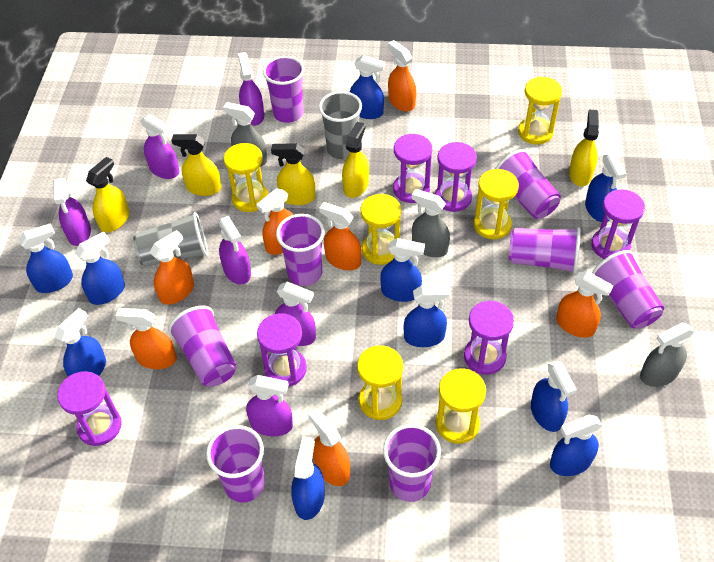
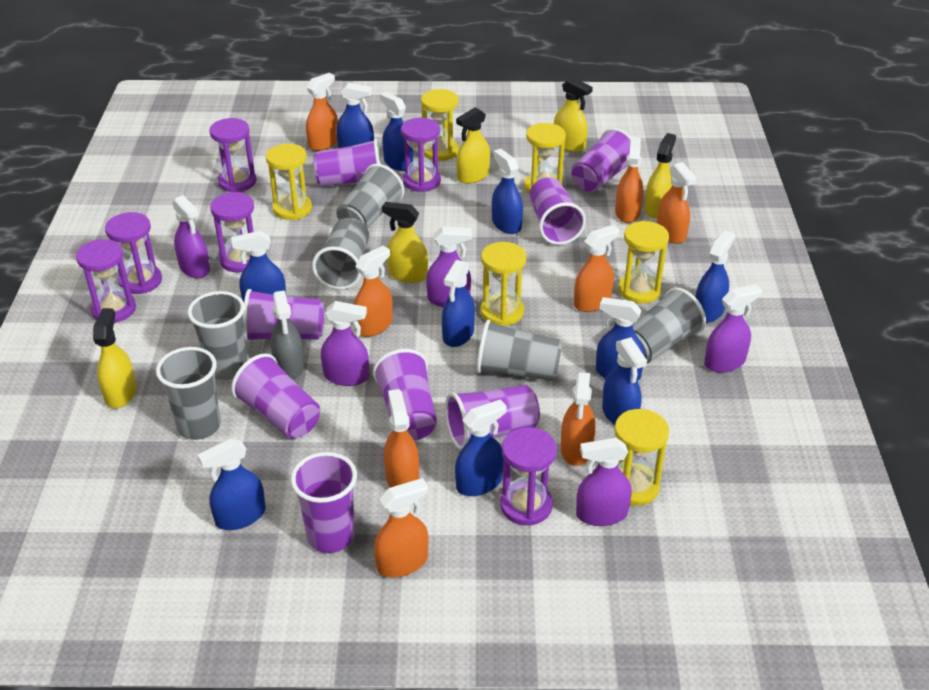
grey cup: [133,212,208,267] [319,91,362,159] = 2 -> [156,347,221,440] [188,291,247,380] [312,218,369,290] [336,164,404,229] [476,319,563,381] [633,287,706,364] = 6
grey spray bottle: [223,102,267,167] [412,189,450,257] [640,323,695,387] = 3 -> [271,290,304,380] = 1
orange spray bottle: [116,308,177,369] [150,230,194,305] [256,188,294,255] [308,408,350,486] [319,202,362,270] [388,40,416,112] [556,271,614,338] = 7 -> [306,73,338,151] [354,246,393,337] [374,478,428,578] [384,389,419,488] [561,372,596,466] [574,225,619,312] [615,137,644,223] [657,162,697,244] = 8
purple spray bottle: [53,178,91,246] [140,113,179,179] [218,216,251,284] [238,52,264,126] [246,375,293,436] [275,282,316,346] = 6 -> [172,195,210,278] [321,301,369,386] [426,226,472,307] [576,438,632,526] [704,284,762,373] = 5

